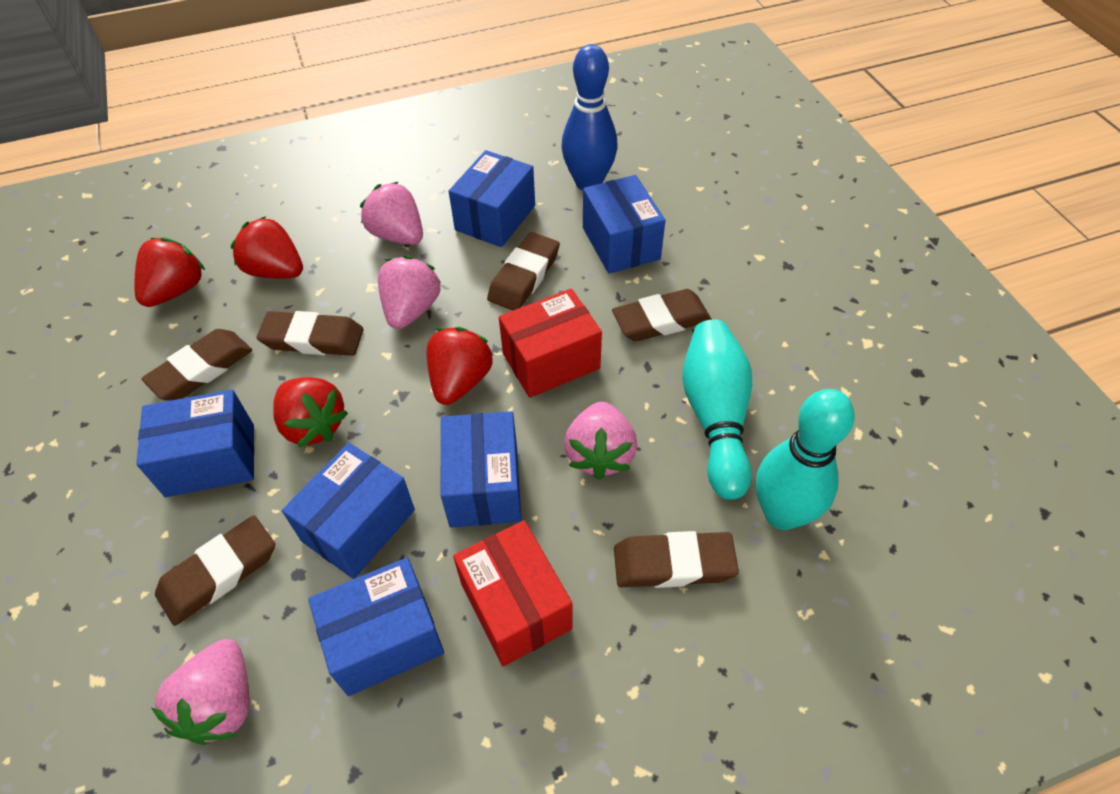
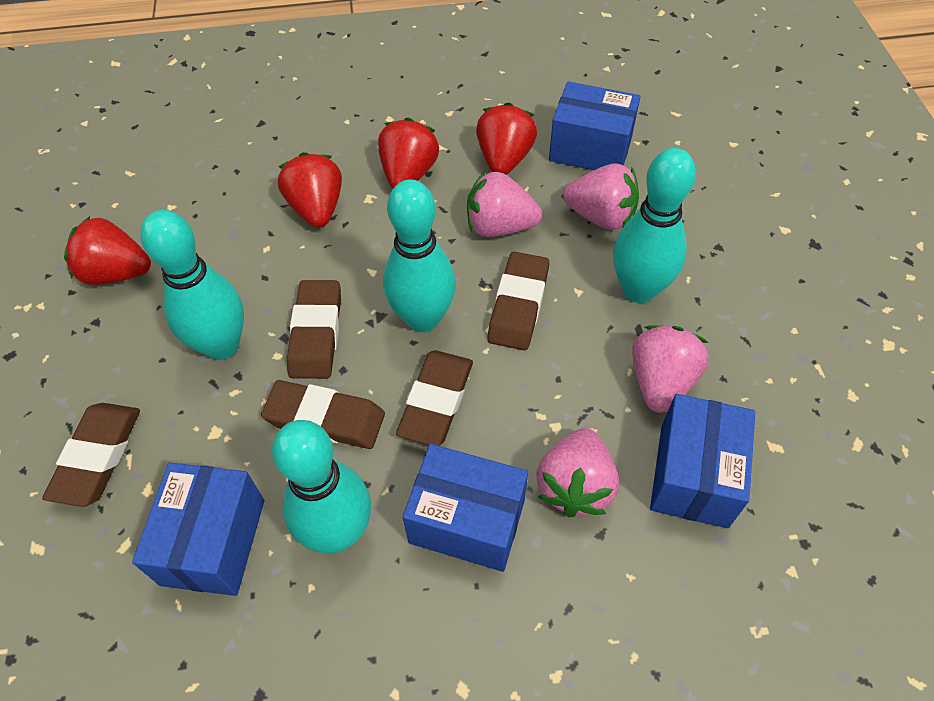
blue bowling pin: [561,44,618,191] = 1 -> none = 0
blue box: [136,390,254,497] [282,443,415,579] [308,558,444,696] [441,411,521,528] [449,150,535,247] [583,175,665,274] = 6 -> [132,462,264,596] [403,444,528,572] [549,81,640,170] [650,394,755,528] = 4
brown eraser: [141,329,252,400] [155,515,275,626] [257,311,364,356] [487,232,560,311] [612,289,712,342] [614,531,739,588] = 6 -> [42,403,140,507] [261,380,385,449] [287,280,341,379] [396,350,473,446] [487,252,549,350] = 5
red box: [453,520,572,667] [499,289,602,398] = 2 -> none = 0
turquoise bowling pin: [682,320,752,500] [756,389,855,530] = 2 -> [140,210,244,360] [272,420,371,553] [383,179,456,332] [613,148,696,303] = 4

